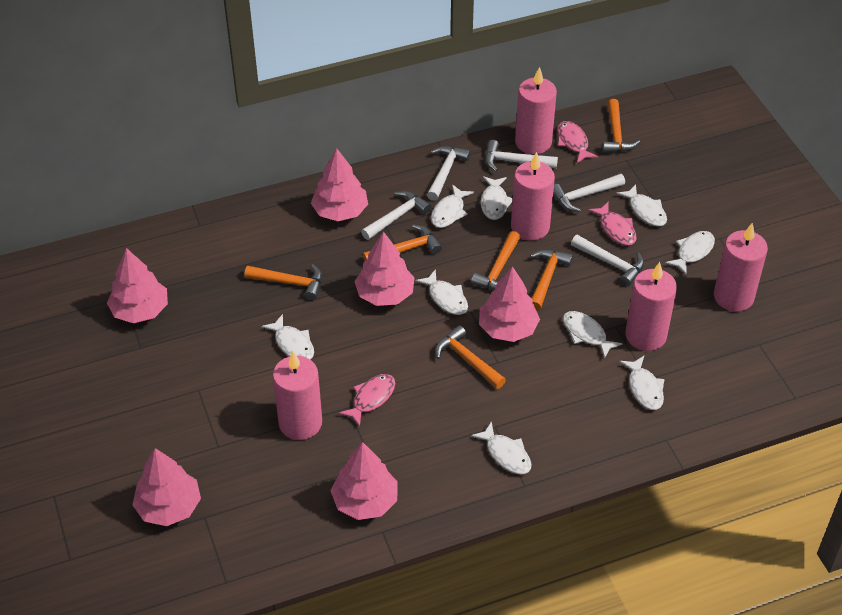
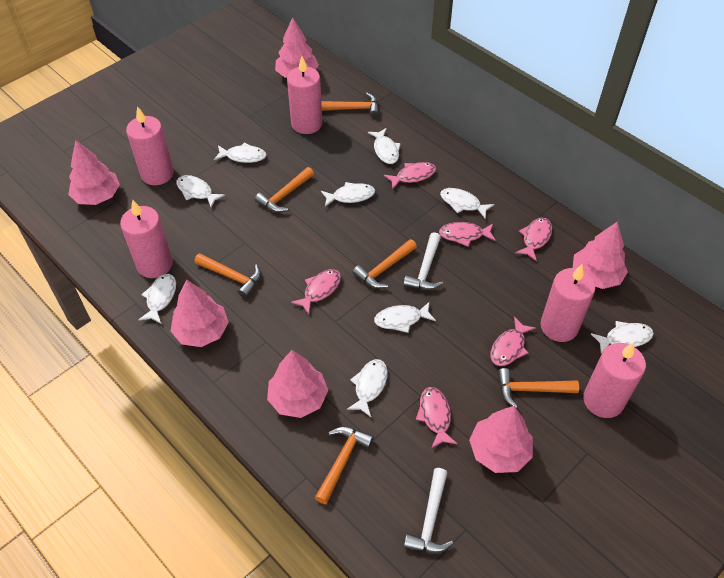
pink fish: [338,374,395,427] [557,121,598,163] [588,201,637,246] = 3 -> [291,269,341,314] [384,162,436,189] [416,387,457,448] [439,222,496,246] [491,317,536,366] [515,218,552,262] = 6
white hammer: [361,191,431,240] [427,146,471,201] [485,140,558,171] [553,174,625,212] [571,235,644,286] = 5 -> [403,232,443,290] [404,468,453,554] = 2

